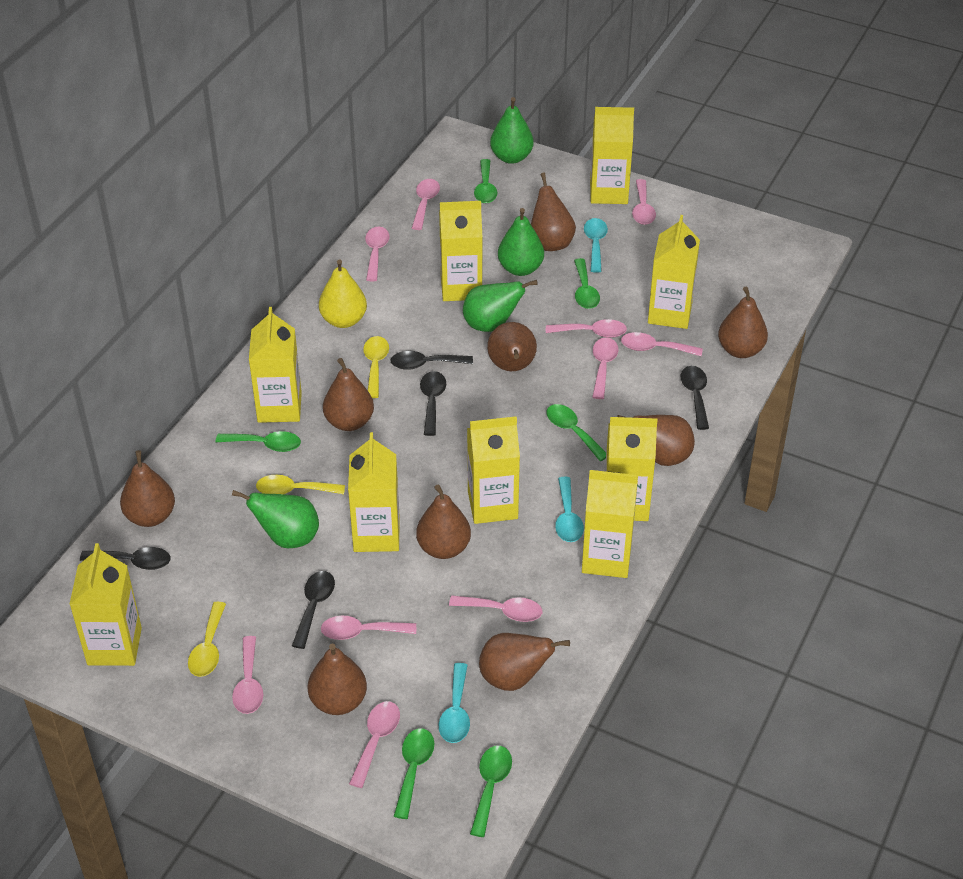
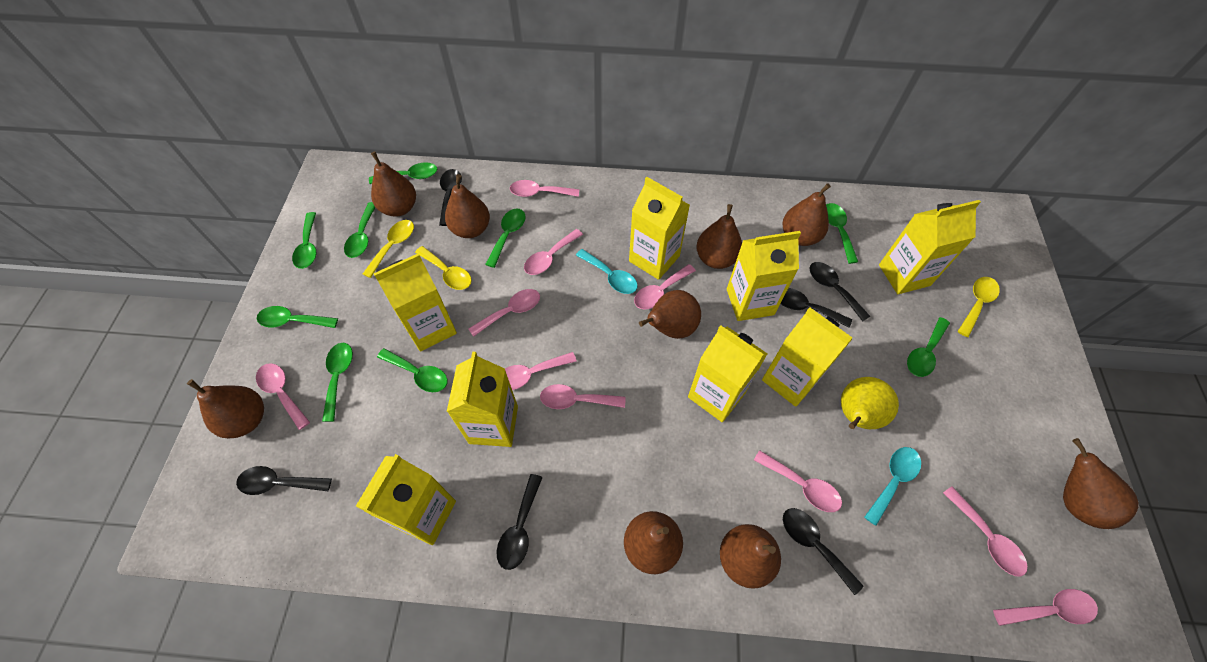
black spoon: [80,547,171,570] [292,571,335,649] [390,351,473,370] [420,371,446,436] [681,366,709,430] = 5 -> [236,466,332,495] [439,169,462,226] [497,474,543,570] [781,288,852,328] [783,508,864,595] [809,262,870,322] = 6
green pear: [232,490,319,548] [463,280,538,332] [490,97,534,164] [498,208,544,276] = 4 -> none = 0
green spoon: [216,431,301,452] [394,728,434,819] [470,746,512,837] [474,159,497,203] [546,404,606,461] [574,258,600,309] = 6 -> [257,306,338,328] [292,212,316,269] [322,343,353,422] [344,202,376,258] [369,162,437,184] [377,348,447,392] [485,208,526,268] [826,203,858,264] [907,317,950,377] = 9
turquoise spoon: [439,663,470,743] [555,477,584,542] [584,218,608,273] = 3 -> [576,249,638,294] [864,447,921,526] = 2
yellow carton: [69,543,142,666] [249,307,302,423] [348,432,400,552] [439,201,482,301] [467,416,520,524] [582,470,638,578] [590,107,634,204] [605,417,657,521] [648,215,700,329] = 9 -> [356,454,456,545] [374,253,457,352] [447,352,518,447] [629,177,690,280] [688,325,768,422] [727,231,801,321] [762,307,852,407] [879,200,981,294] = 8

